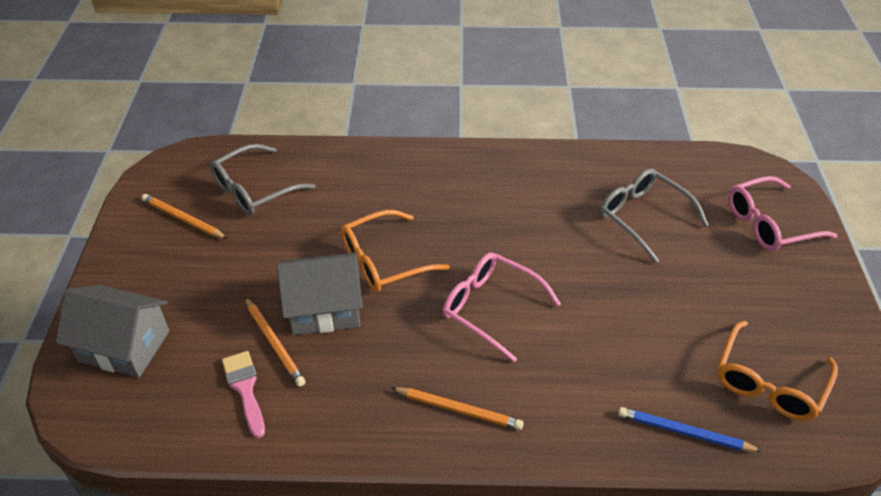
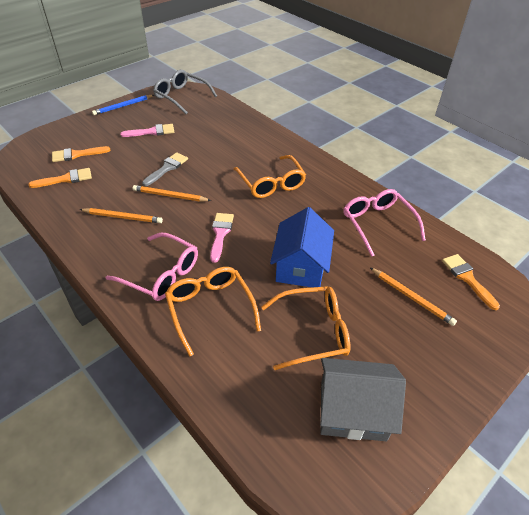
blue house: none = 0 -> [270,207,334,288] = 1
grey brush: none = 0 -> [142,152,188,186] = 1
grey glasses: [210,144,315,215] [600,168,709,263] = 2 -> [153,70,217,114] = 1
grey house: [56,285,169,378] [277,252,363,335] = 2 -> [320,358,406,441] = 1
orange brush: none = 0 -> [28,168,92,188] [52,146,111,162] [442,254,500,310] = 3
orange glasses: [341,210,450,292] [717,321,838,421] = 2 -> [165,267,261,357] [233,155,306,198] [261,286,350,370] = 3
pink brush: [222,351,265,438] = 1 -> [120,124,174,137] [210,213,234,263] = 2

